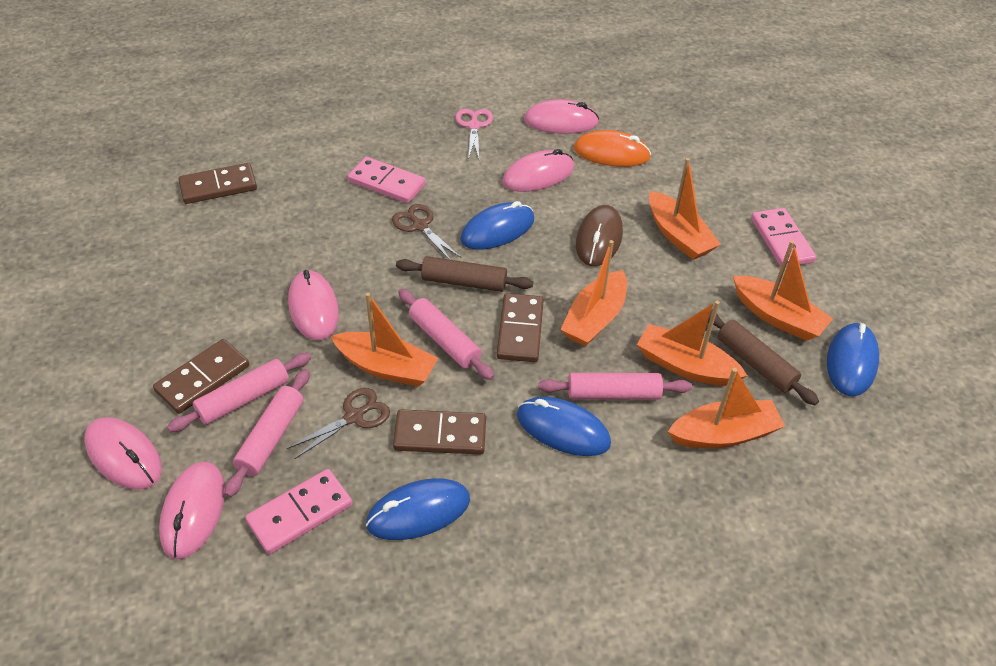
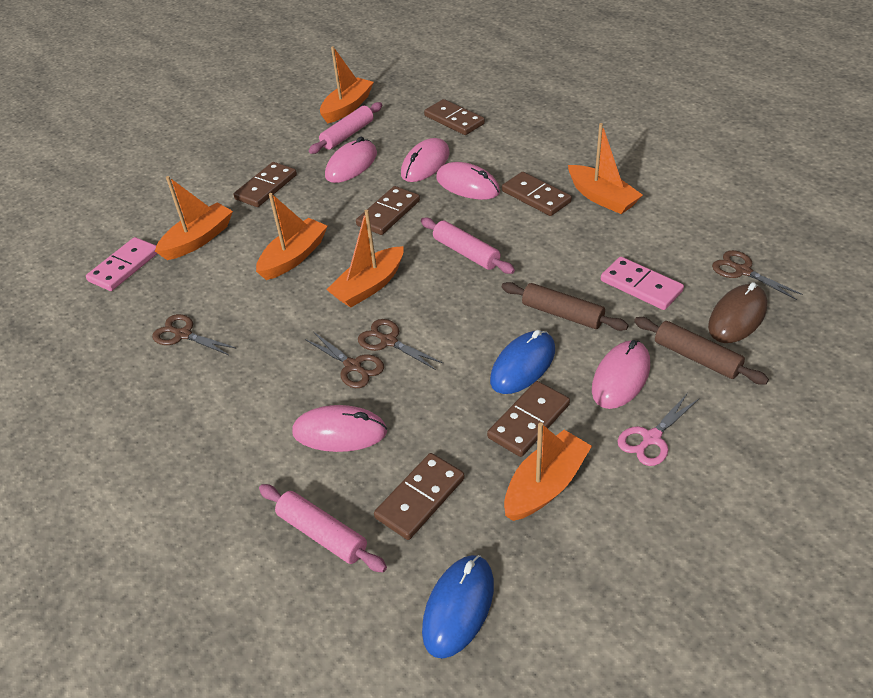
blue mouse: [366,478,470,540] [460,201,534,250] [517,397,611,456] [827,323,879,396] = 4 -> [422,555,494,659] [490,330,555,394] = 2
brown domino: [153,339,249,414] [178,163,257,204] [393,409,486,455] [497,293,544,362] = 4 -> [234,162,297,207] [356,186,420,235] [374,453,465,540] [424,99,485,135] [487,381,570,457] [502,172,572,216] = 6
brown scissors: [287,388,390,459] [392,204,461,260] = 2 -> [152,314,237,355] [305,332,384,388] [358,319,443,370] [712,250,803,300] = 4
orange mouse: [574,130,651,167] = 1 -> none = 0
pink domino: [245,469,352,554] [348,157,426,203] [751,208,816,267] = 3 -> [86,237,158,291] [601,257,684,310] = 2
pink rolling pin: [167,353,311,432] [224,369,310,497] [398,289,494,380] [538,373,692,399] = 4 -> [259,484,387,572] [309,102,382,154] [421,217,515,274] = 3

